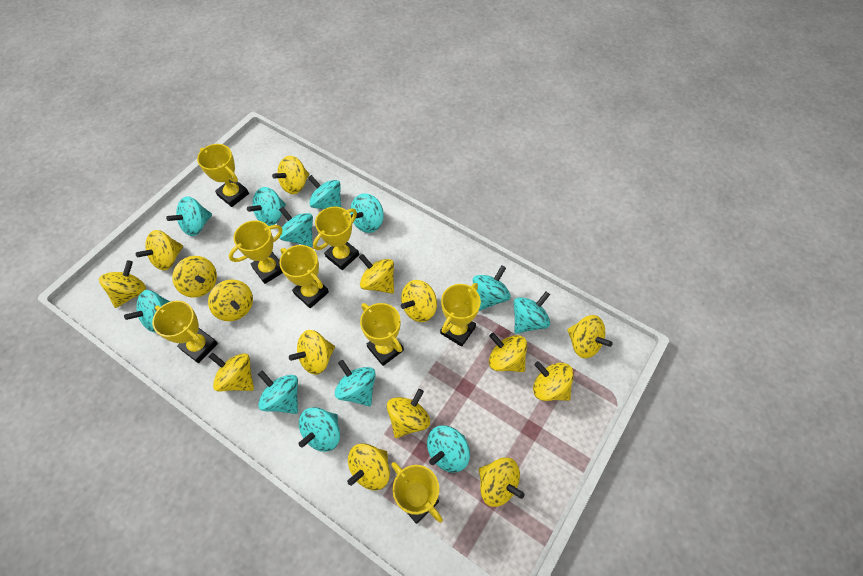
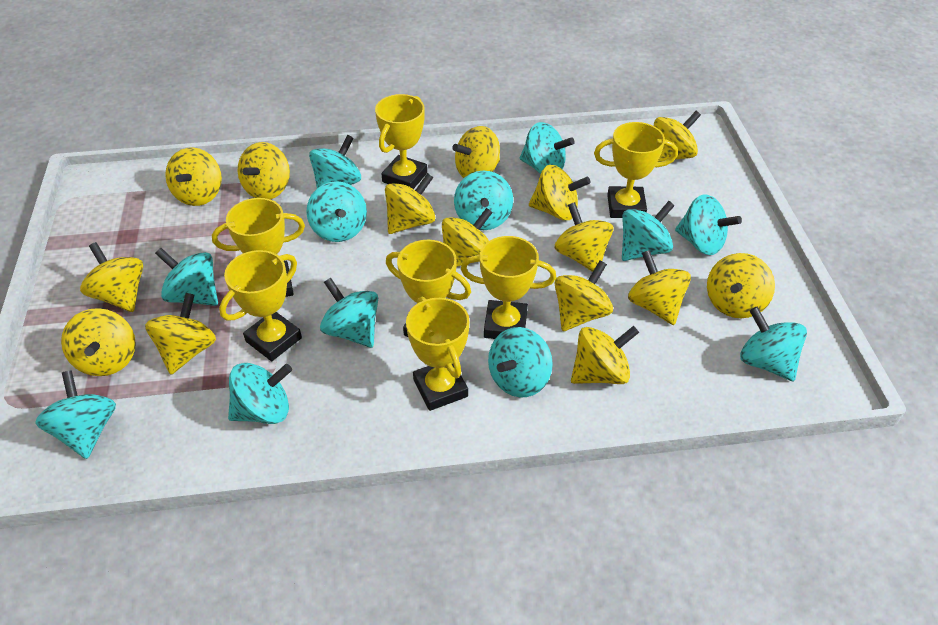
yellow trophy: [152,301,218,363] [197,144,249,207] [229,220,283,284] [279,245,329,308] [313,207,359,270] [360,303,404,366] [391,462,443,524] [440,283,481,347] = 8 -> [212,198,305,297] [219,250,302,361] [375,94,427,189] [386,240,471,337] [406,297,470,411] [461,236,556,339] [594,122,678,218] = 7

